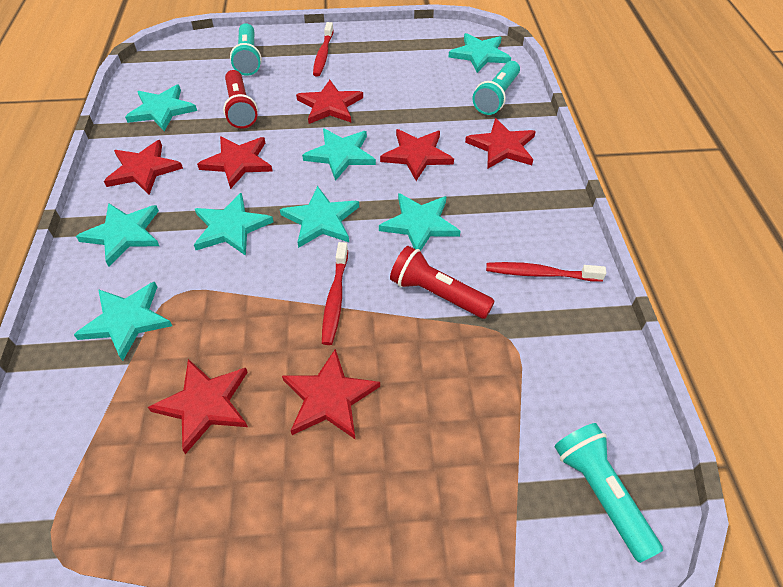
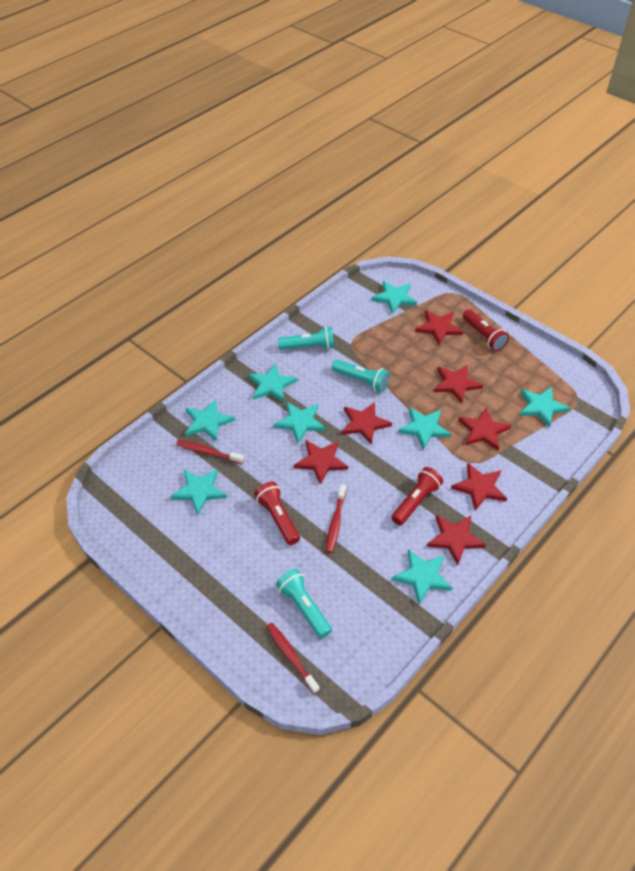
red flashlight: [223,70,258,129] [390,246,495,319] = 2 -> [254,482,300,545] [391,467,443,525] [463,309,509,351] = 3

